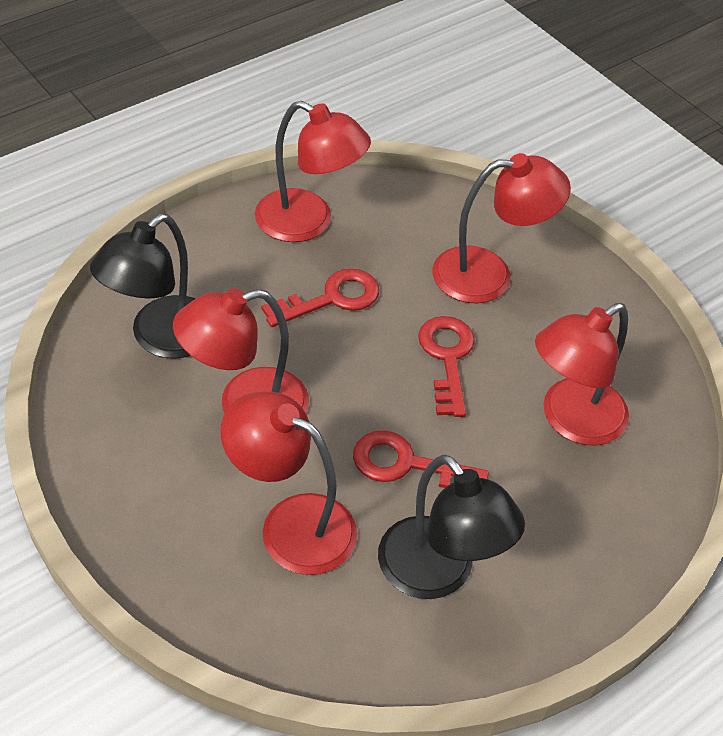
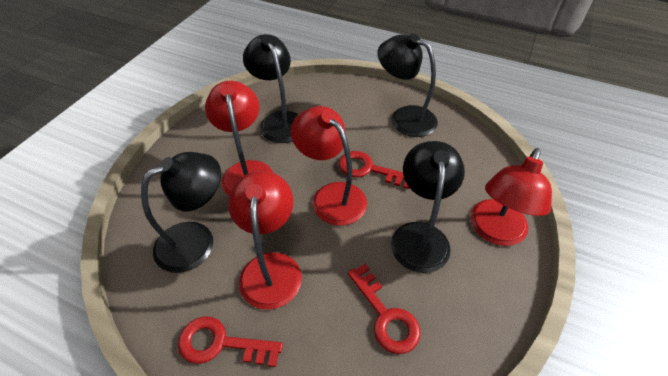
black lamp: [90,214,196,359] [378,454,525,599] = 2 -> [141,152,221,273] [243,34,298,143] [378,34,438,137] [391,141,465,273] = 4
red lamp: [173,288,309,413] [220,392,357,575] [255,101,371,242] [433,153,571,304] [535,303,629,446] = 5 -> [205,81,273,195] [228,171,302,310] [291,106,367,226] [470,148,552,246] = 4

